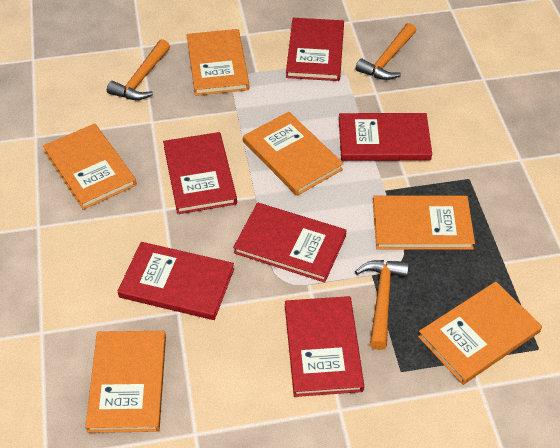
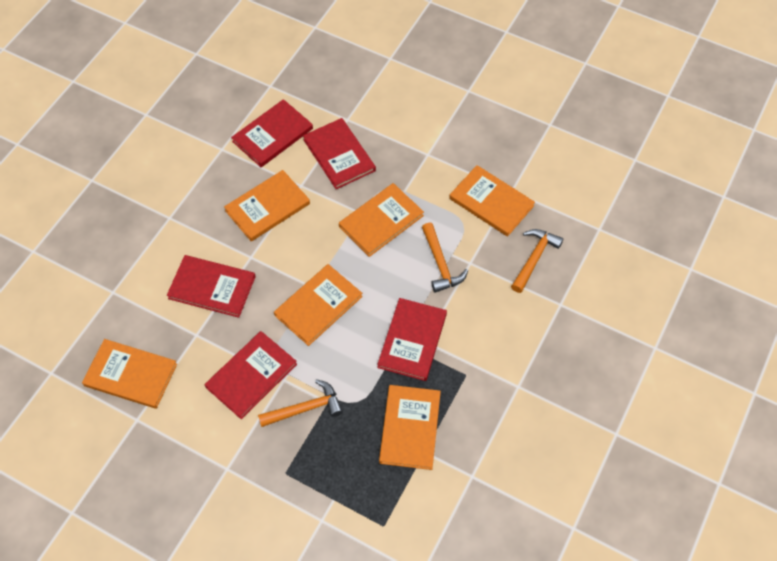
red book: [118,242,234,320] [163,132,237,214] [233,202,347,283] [285,296,364,397] [286,18,344,81] [339,113,432,161] = 6 -> [167,255,256,318] [205,331,297,419] [231,99,313,167] [303,118,376,189] [377,298,447,381] = 5

